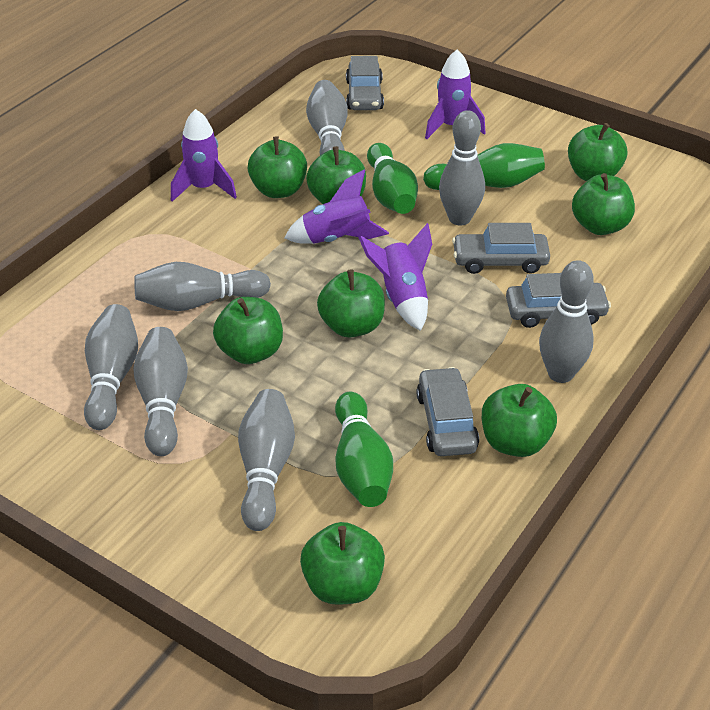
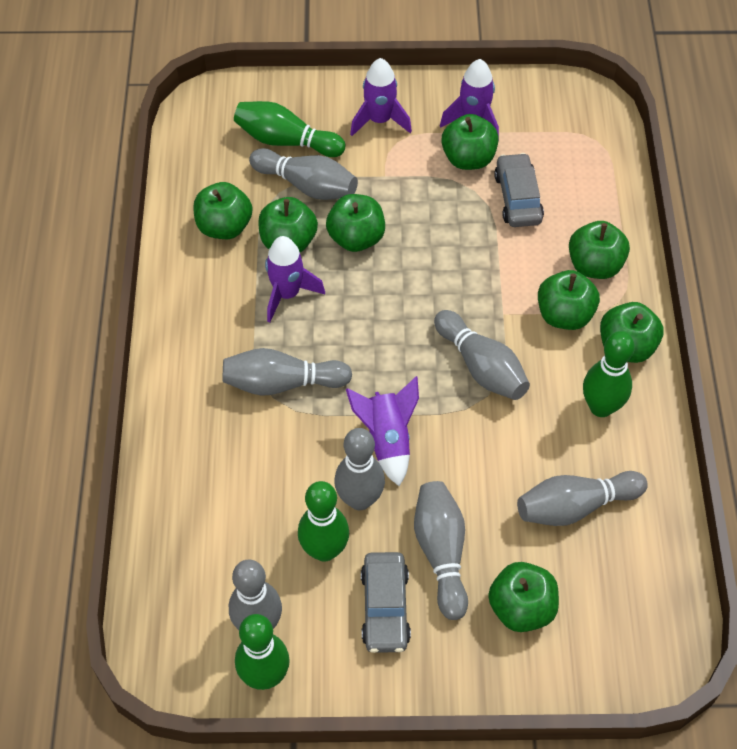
green bowling pin: [335,392,393,507] [367,143,418,214] [423,143,545,190] = 3 -> [234,101,345,157] [235,614,290,690] [298,481,349,562] [583,331,635,417] = 4
grey car: [346,56,384,110] [416,367,479,456] [452,223,550,274] [506,273,611,328] = 4 -> [361,552,411,653] [494,153,544,227] = 2

